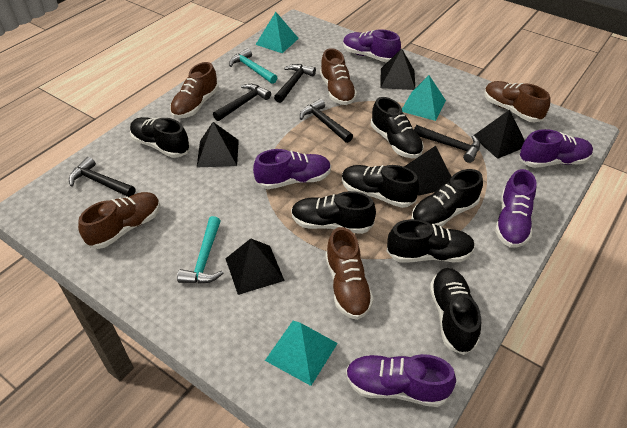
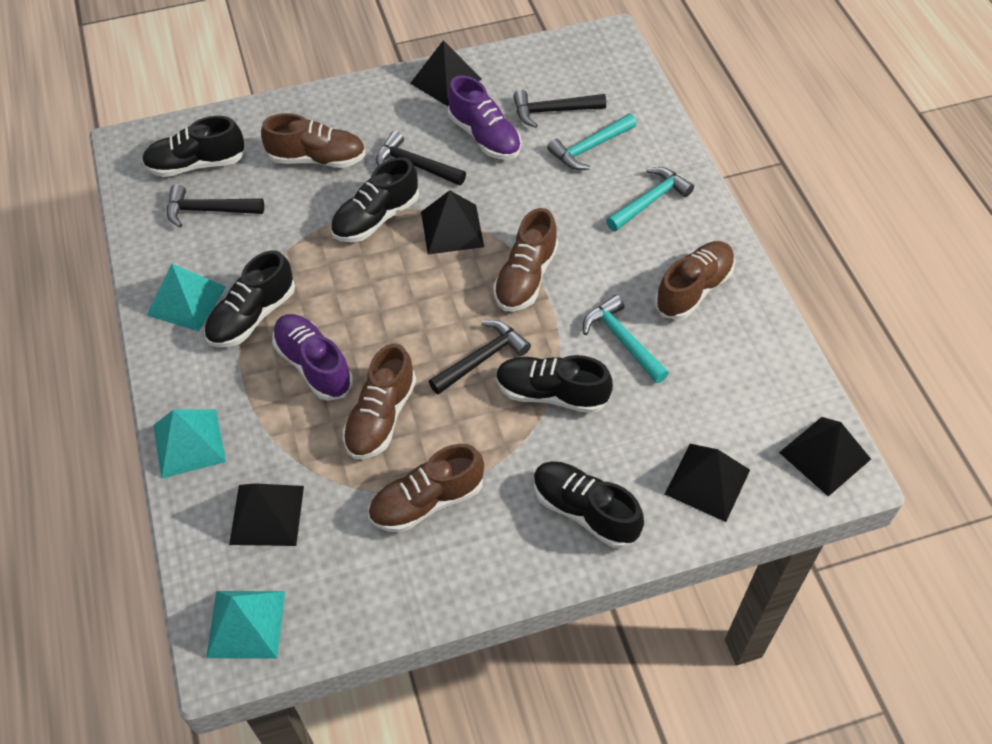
black hammer: [69,157,135,197] [213,84,271,121] [274,64,316,103] [300,99,353,143] [414,125,480,163] = 5 -> [167,184,264,228] [376,131,466,186] [429,320,531,395] [513,90,606,128] = 4
black shoe: [130,117,190,158] [291,191,376,234] [342,165,419,208] [371,97,424,158] [387,219,475,263] [411,169,483,227] [430,268,481,355] = 7 -> [142,116,246,177] [204,251,295,347] [330,157,419,242] [496,355,613,413] [534,461,644,548] = 5
purple shoe: [253,149,331,189] [343,29,401,63] [346,354,456,407] [495,169,537,248] [519,129,593,168] = 5 -> [272,314,353,401] [448,75,521,160] = 2
turquoise hammer: [177,216,224,284] [229,48,278,84] = 2 -> [547,114,637,170] [583,295,669,383] [606,167,694,231] = 3

